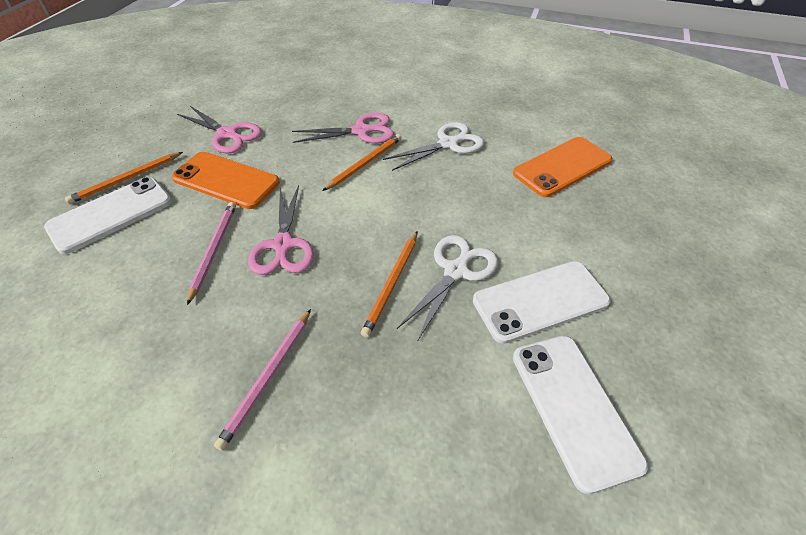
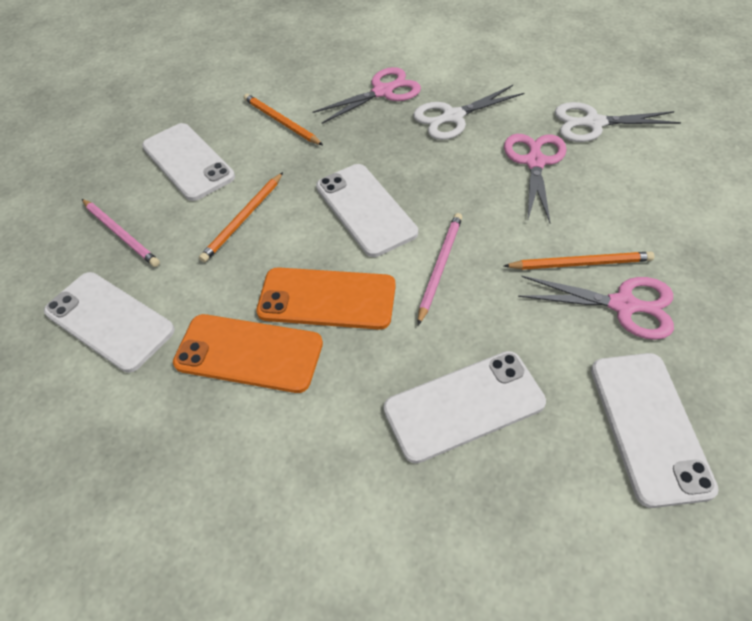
white phone: [44,177,172,254] [473,261,611,344] [513,336,648,494] = 3 -> [44,272,175,373] [142,123,235,201] [316,164,418,257] [384,351,546,464] [591,353,719,508] = 5

